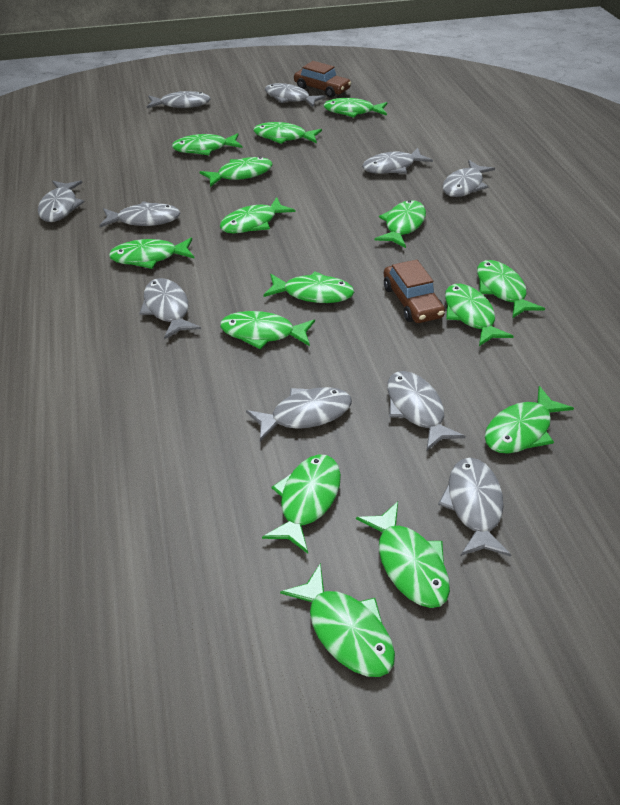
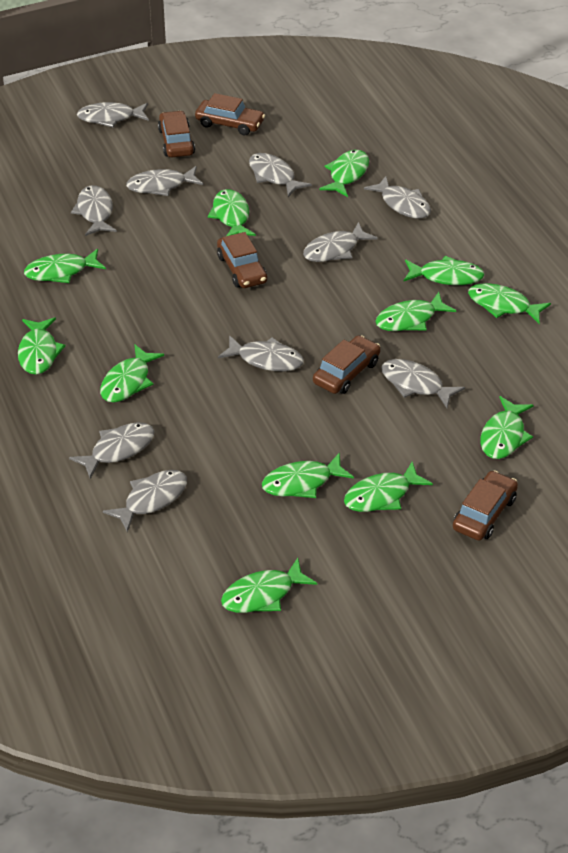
brown car: [294,61,351,98] [384,260,445,323] = 2 -> [158,111,195,157] [195,93,265,135] [217,232,267,288] [313,335,380,394] [453,470,518,541] = 5
green fish: [109,238,195,269] [172,133,243,155] [200,157,273,187] [220,197,296,233] [220,311,315,349] [254,122,322,144] [262,454,341,554] [263,271,354,303] [280,563,395,677] [323,98,387,117] [356,501,450,608] [375,200,426,248] [445,284,514,346] [477,260,545,318] [485,386,574,454] = 15 -> [18,318,66,375] [24,248,106,283] [100,344,164,403] [208,189,256,236] [221,558,317,613] [262,452,354,498] [319,150,369,197] [344,462,433,512] [375,292,456,331] [403,256,485,285] [468,283,551,324] [481,396,534,459] = 12

